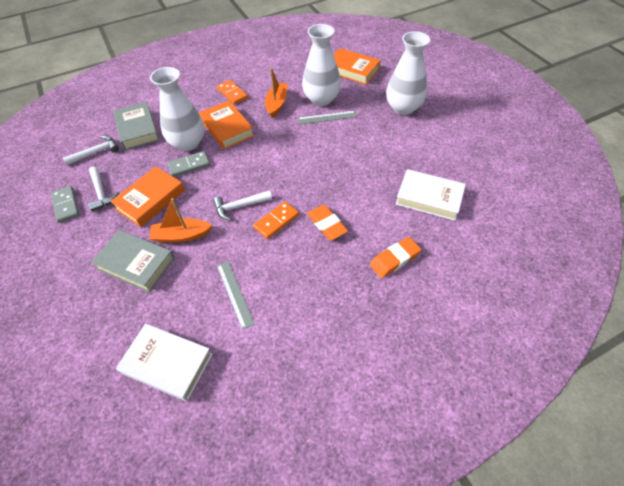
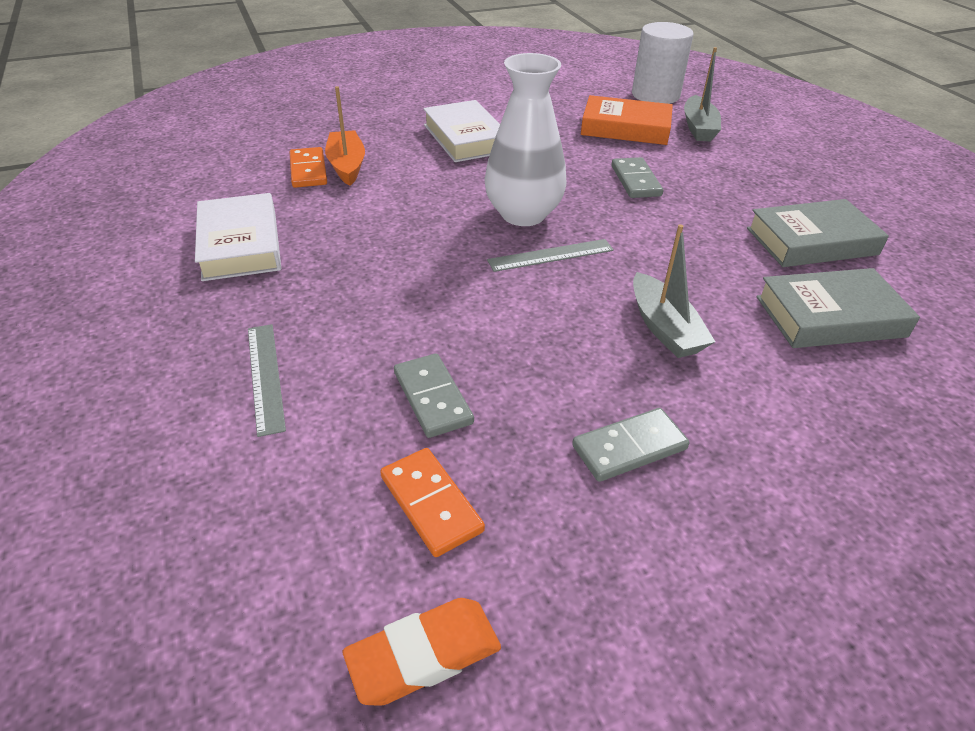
grey boat: none = 0 -> [633,224,715,358] [684,47,721,141] = 2
grey domino: [51,186,80,223] [167,151,210,177] = 2 -> [394,353,474,438] [572,408,689,482] [611,157,663,198] = 3
orange boat: [149,198,212,242] [265,67,288,118] = 2 -> [325,86,365,186] = 1
orange book: [110,166,185,227] [199,100,254,149] [333,48,380,85] = 3 -> [581,95,673,145] = 1
orange eraser: [307,205,348,240] [370,237,421,278] = 2 -> [343,598,501,706] = 1
white cylinder: none = 0 -> [632,22,694,104] = 1
white hammer: [63,135,119,165] [88,166,119,212] [213,190,272,221] = 3 -> none = 0
white vase: [150,67,205,151] [302,24,341,106] [386,31,430,115] = 3 -> [484,53,566,226] = 1

